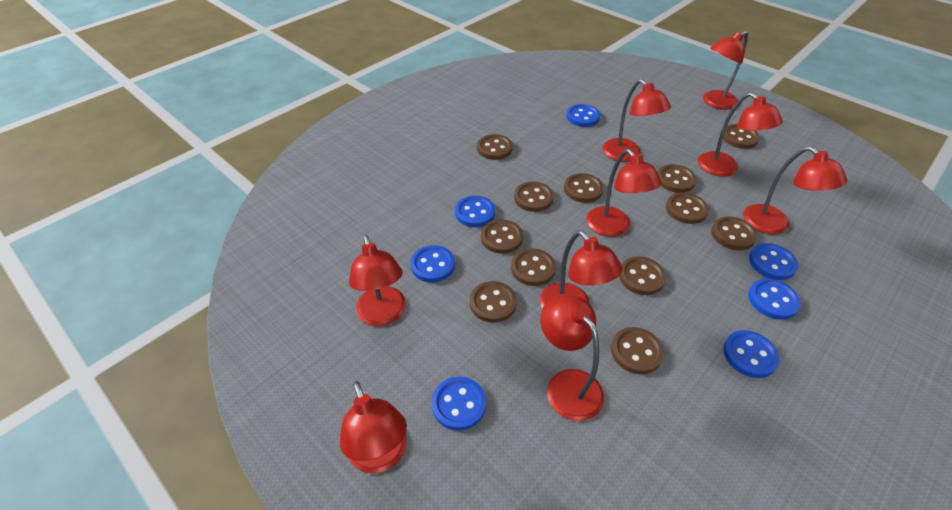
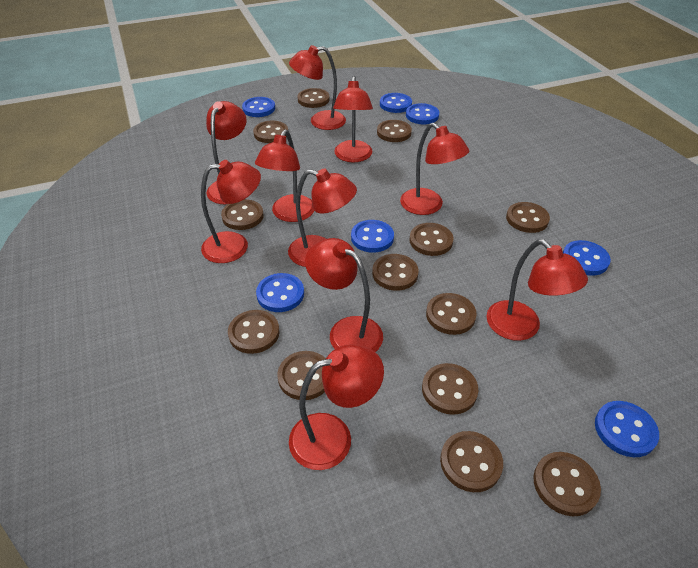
brown button: [470,281,517,323] [477,134,513,160] [481,219,523,254] [511,248,556,286] [514,182,554,212] [564,173,603,203] [611,327,664,374] [619,256,666,295] [657,164,697,193] [666,192,709,224] [711,216,757,251] [723,124,760,149] = 12 -> [221,199,264,230] [228,310,280,354] [253,121,288,143] [278,351,326,400] [298,88,330,108] [372,254,419,291] [377,120,412,142] [410,223,454,256] [422,363,478,415] [426,293,477,335] [440,431,503,492] [506,202,550,233] [533,452,601,516] = 13
red lamp: [340,381,407,473] [349,234,406,326] [540,230,623,308] [540,294,604,421] [586,149,662,237] [603,79,671,162] [698,92,783,177] [703,31,748,110] [744,146,847,235] = 9 -> [201,160,261,263] [206,101,247,204] [255,129,314,222] [288,169,357,267] [289,45,346,130] [289,345,384,470] [305,238,383,352] [333,76,373,162] [400,123,469,215] [486,239,588,341] = 10

